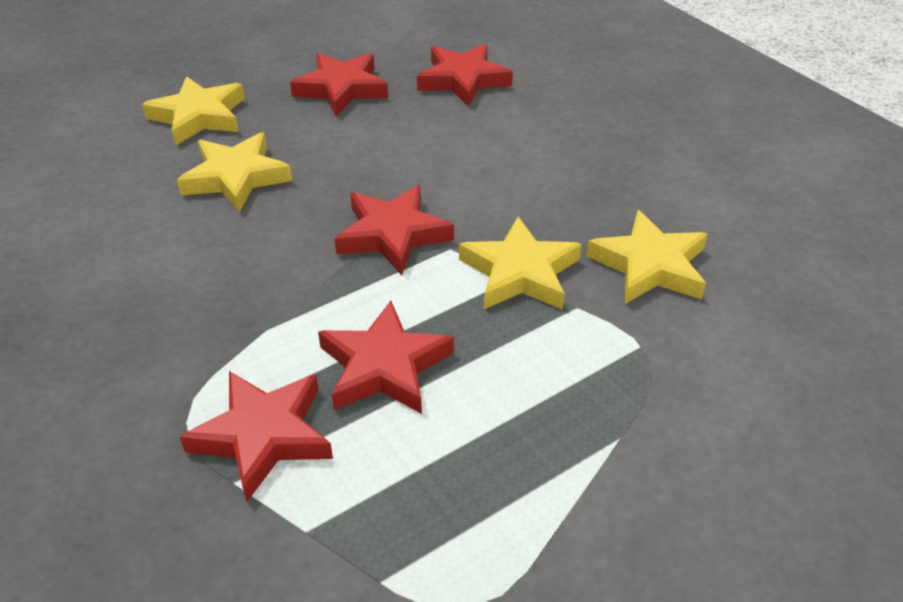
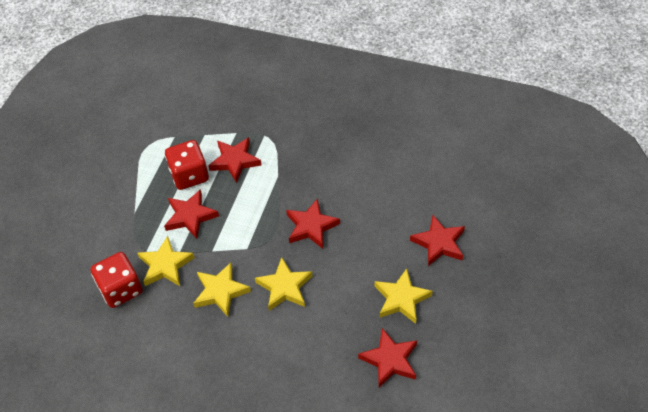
red dice: none = 0 -> [91,252,142,308] [165,140,209,190] = 2

